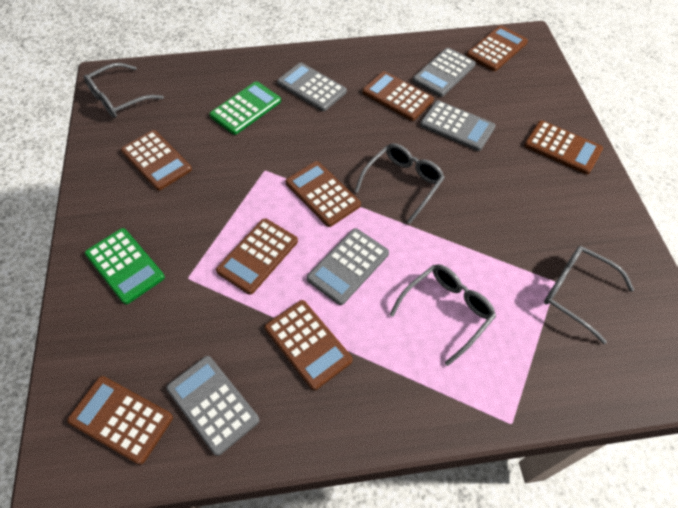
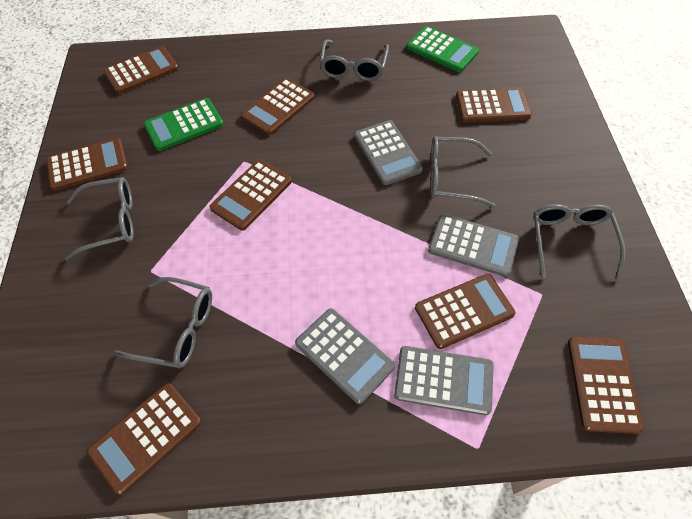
grey calculator: [166,356,260,456] [277,63,347,111] [307,228,389,305] [413,48,476,97] [420,101,496,151] = 5 -> [295,308,395,404] [354,120,423,185] [394,346,494,415] [428,214,519,277] = 4
grey glasses: [84,63,164,118] [354,143,445,224] [390,264,496,366] [544,246,634,344] = 4 -> [64,177,134,260] [114,277,212,369] [319,40,389,81] [430,136,496,208] [533,204,625,279] = 5

